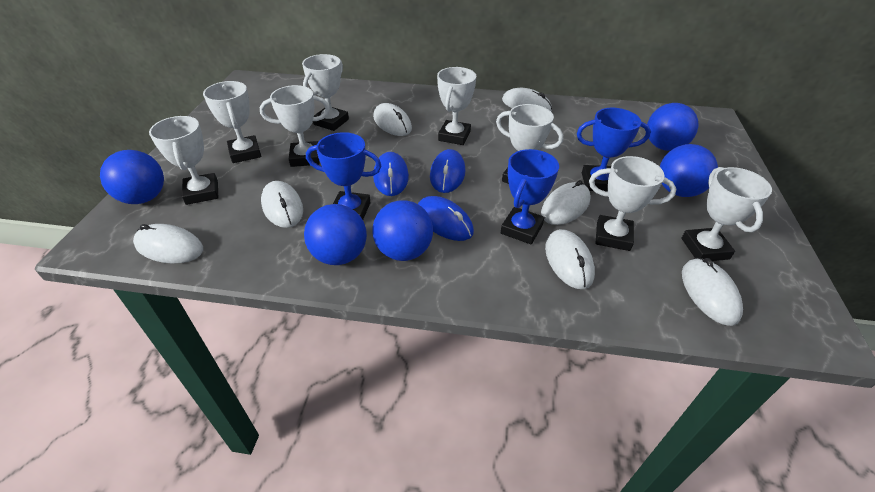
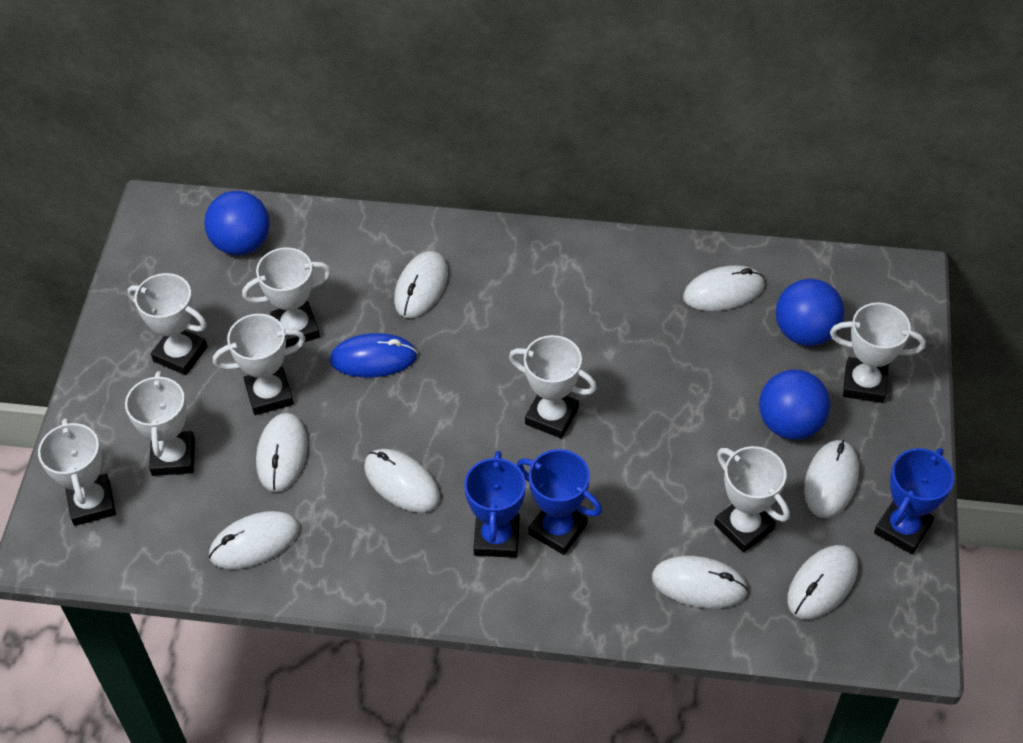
blue ball: [100,150,164,204] [304,204,367,265] [372,201,433,261] [647,103,699,151] [660,144,718,197] = 5 -> [204,191,270,255] [759,370,830,440] [776,279,844,346] = 3
blue mouse: [373,152,409,196] [418,196,474,241] [430,149,466,193] = 3 -> [330,333,417,378] = 1
white mouse: [133,224,203,264] [261,181,303,228] [373,103,412,136] [502,88,552,111] [541,180,591,225] [545,229,595,289] [682,258,743,326] = 7 -> [209,511,300,569] [256,413,308,492] [364,449,440,513] [394,251,448,318] [652,556,749,608] [683,265,765,311] [787,545,858,619] [804,440,859,518] = 8

